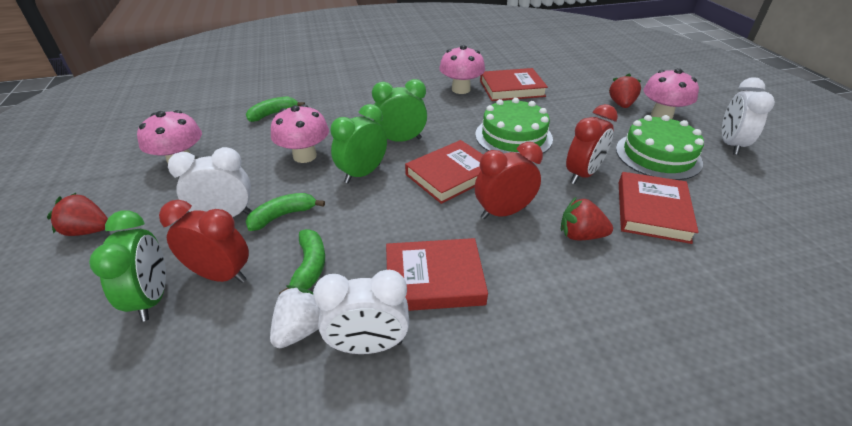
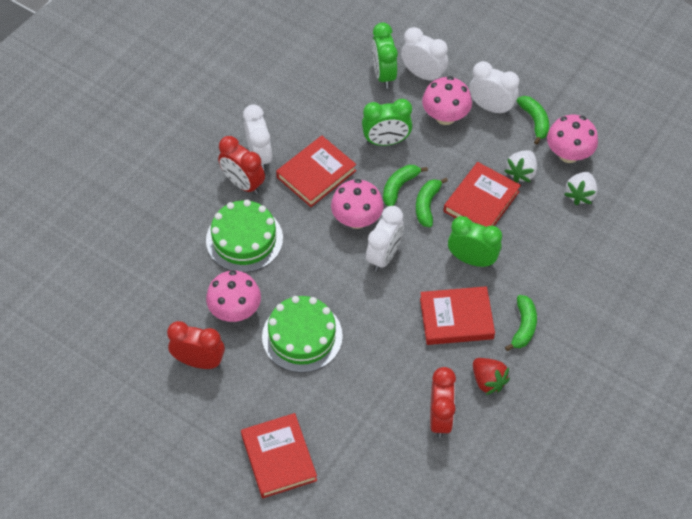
green banana: [246,96,305,122] [246,193,325,231] [279,229,325,294] = 3 -> [383,165,428,206] [416,178,448,227] [505,295,537,351] [516,96,549,145] = 4
red strawberry: [47,192,108,236] [561,197,613,240] [609,73,641,108] = 3 -> [473,358,510,395] = 1
white clock: [168,147,252,217] [313,270,409,354] [722,77,775,155] = 3 -> [243,104,272,171] [366,206,404,272] [401,27,448,81] [469,61,519,115] = 4
white strawberry: [270,285,320,348] = 1 -> [505,150,537,183] [564,172,598,205] = 2

